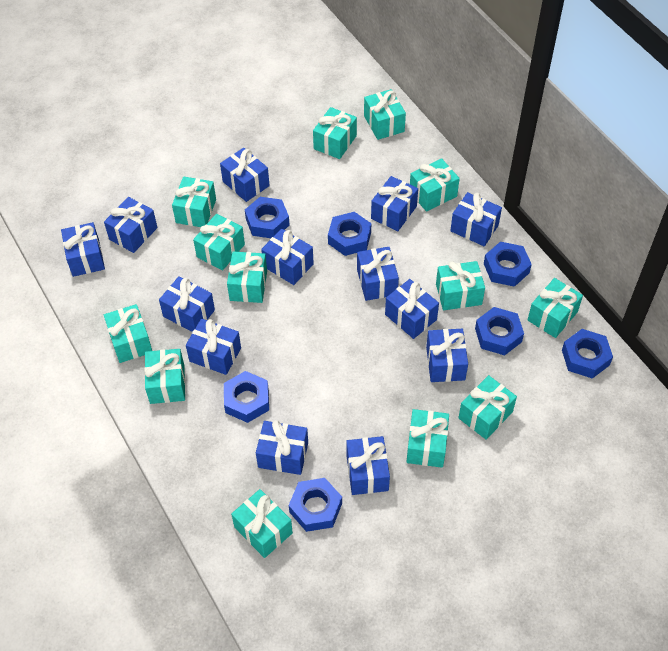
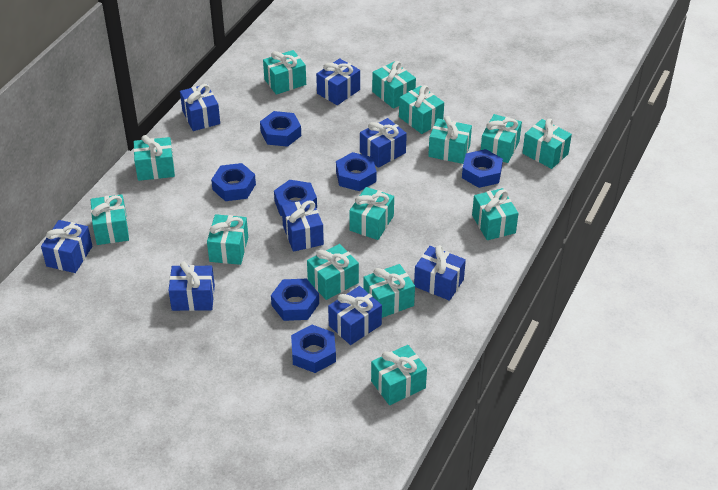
blue gift: [61,222,105,277] [104,197,158,253] [159,276,215,332] [186,318,241,375] [220,148,270,202] [256,420,308,475] [261,229,314,285] [346,436,390,495] [357,247,399,301] [371,176,418,231] [385,279,439,339] [426,329,468,382] [450,192,502,246] = 13 -> [41,220,92,273] [168,262,215,311] [180,84,220,131] [282,199,324,252] [316,58,360,105] [328,286,382,345] [360,118,407,168] [414,245,466,301] = 8
turquoise gift: [104,304,152,363] [144,349,185,404] [172,177,216,227] [193,214,245,271] [227,251,267,303] [231,489,293,558] [313,107,357,159] [364,89,406,140] [406,409,449,468] [410,158,460,212] [436,261,485,310] [458,375,517,439] [528,278,583,338] = 13 -> [90,194,129,245] [133,135,175,181] [207,214,248,265] [263,50,306,95] [307,244,359,300] [349,187,394,240] [363,264,415,318] [371,345,427,405] [372,61,416,109] [399,85,444,134] [428,116,472,164] [472,188,518,240] [481,114,522,163] [522,119,572,169] = 14

